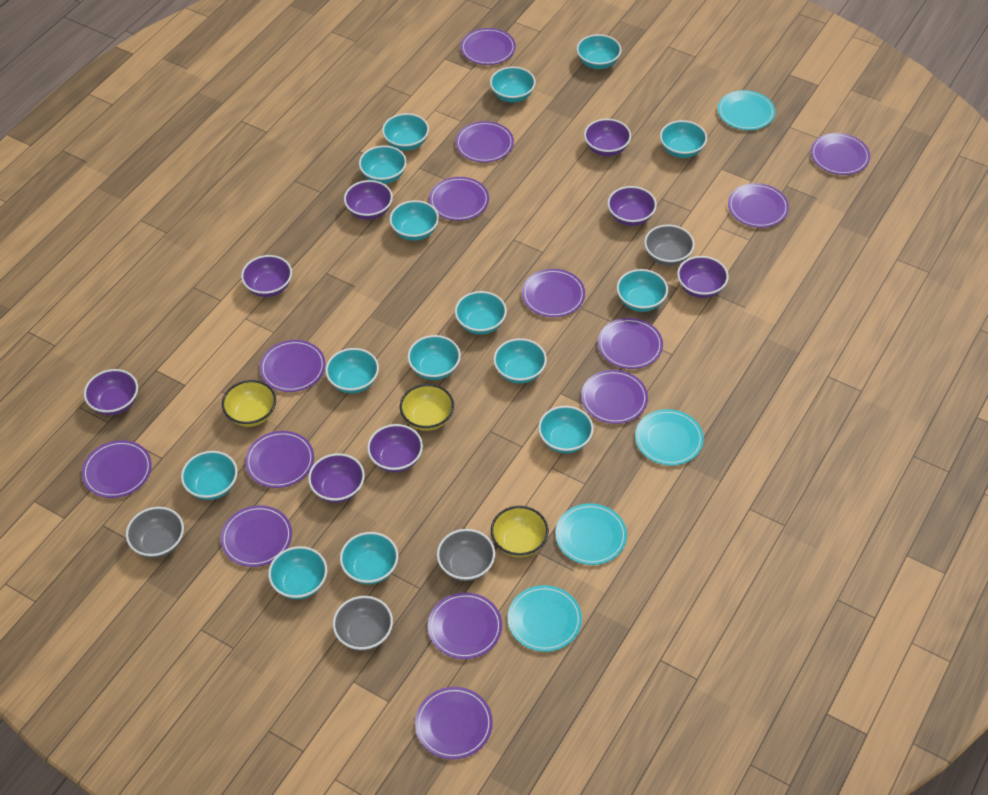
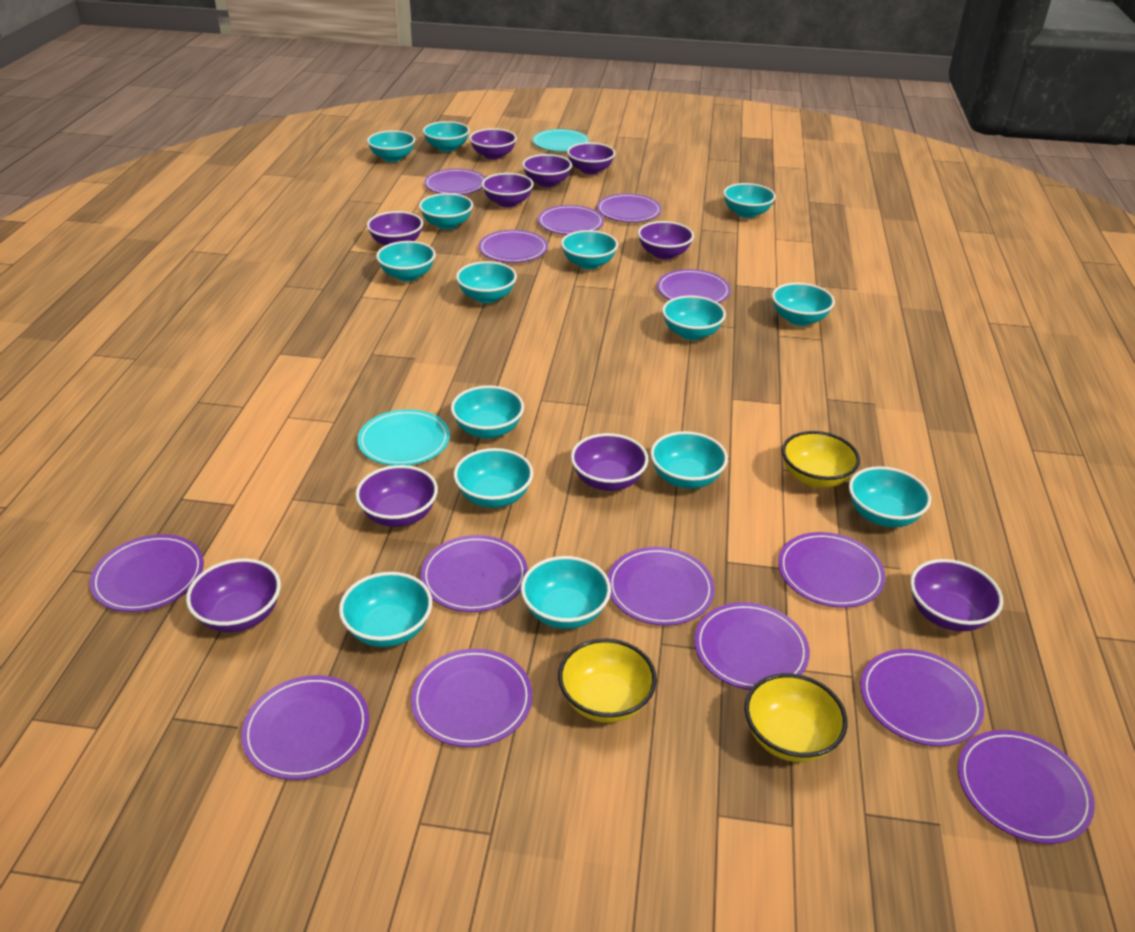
grey bowl: [126,507,184,558] [333,596,393,651] [437,529,495,581] [644,225,695,266] = 4 -> none = 0
purple bowl: [84,369,138,415] [241,255,292,297] [308,453,365,503] [344,180,393,220] [367,424,423,472] [584,119,631,156] [607,186,657,226] [677,256,729,298] = 8 -> [186,558,281,632] [355,465,438,527] [367,211,423,245] [469,128,517,160] [482,173,534,207] [522,154,572,187] [567,142,616,175] [571,433,648,491] [638,221,694,259] [910,559,1003,631] = 10
turquoise plate: [508,585,582,652] [555,503,627,565] [635,409,704,465] [718,90,775,130] = 4 -> [357,409,450,466] [532,129,589,152] = 2

